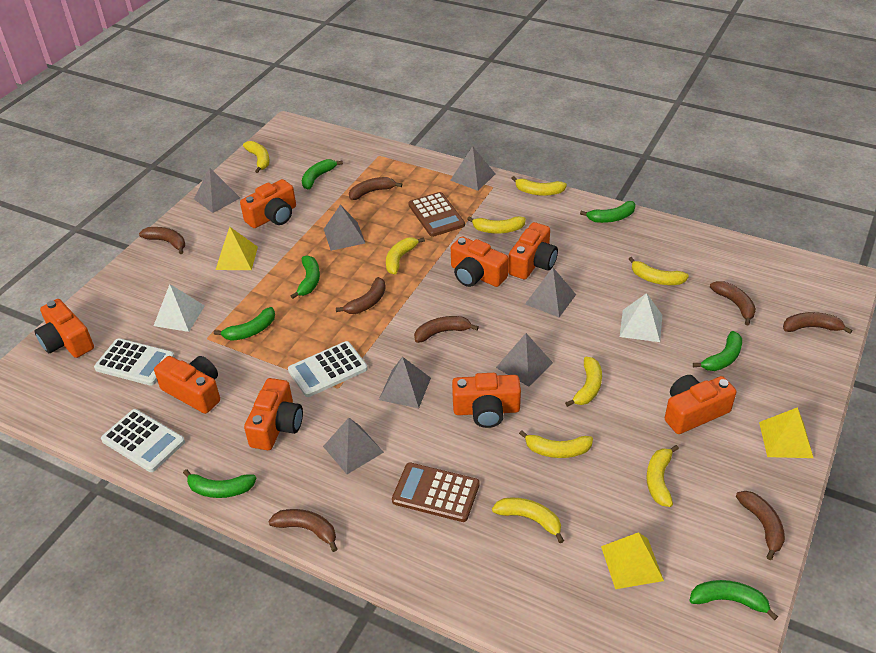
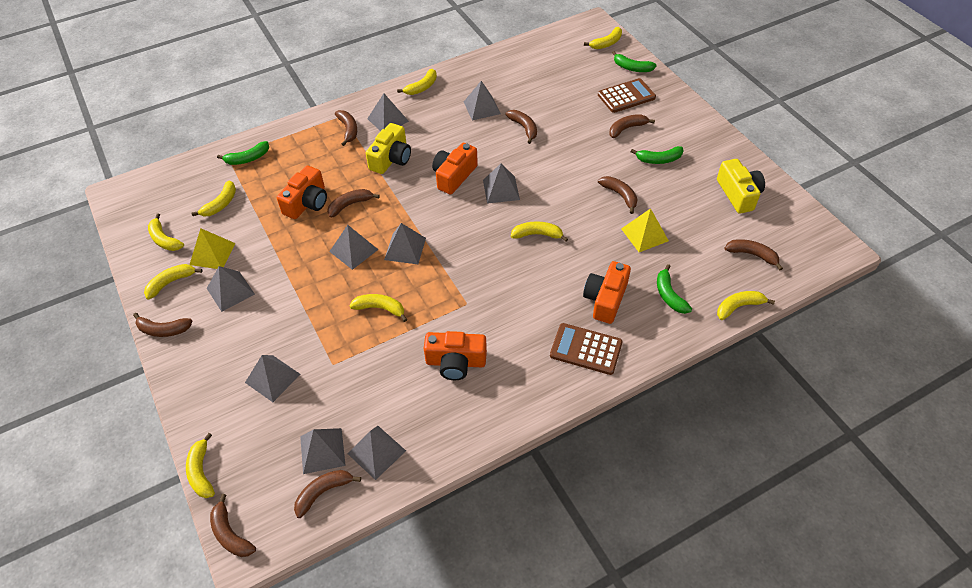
brown banana: [139,227,185,254] [268,509,337,552] [336,277,386,314] [349,177,402,200] [414,316,479,343] [710,281,756,325] [736,491,785,560] [783,312,852,334] = 8 -> [133,313,193,337] [210,494,256,557] [294,470,361,518] [327,189,380,218] [335,110,357,146] [505,110,537,144] [598,176,638,214] [609,114,655,138] [724,239,783,270] = 9
green banana: [183,469,256,498] [214,307,275,341] [291,255,320,299] [302,159,343,190] [580,201,636,223] [689,580,778,621] [693,331,742,371] = 7 -> [217,141,269,165] [612,51,657,72] [631,146,684,164] [657,264,692,314] = 4
grey pyramid: [194,168,240,213] [323,205,365,251] [323,418,384,474] [379,357,431,408] [450,146,495,191] [496,333,553,387] [525,268,576,317] = 7 -> [207,266,255,312] [245,355,300,402] [300,428,346,474] [329,225,378,270] [347,426,406,480] [367,93,409,131] [384,223,426,264] [464,81,501,120] [483,163,520,204] = 9
orange camera: [35,299,94,358] [154,356,220,414] [240,179,296,228] [244,378,303,450] [451,237,508,287] [452,373,521,428] [508,222,558,279] [665,375,736,434] = 8 -> [277,165,327,219] [424,331,487,380] [432,143,478,195] [583,261,631,324] = 4
white calculator: [94,338,175,386] [101,409,185,472] [288,341,368,397] = 3 -> none = 0
white pyramid: [154,284,205,332] [620,293,662,342] = 2 -> none = 0
yellow camera: none = 0 -> [366,123,411,174] [717,159,765,214] = 2
yellow pyramid: [216,227,258,270] [601,532,664,589] [759,407,813,458] = 3 -> [189,228,236,269] [621,208,669,252] = 2

